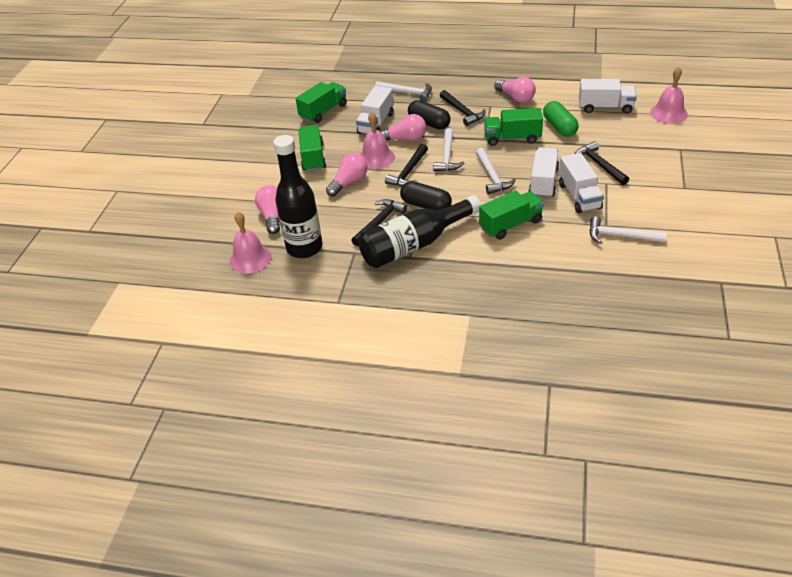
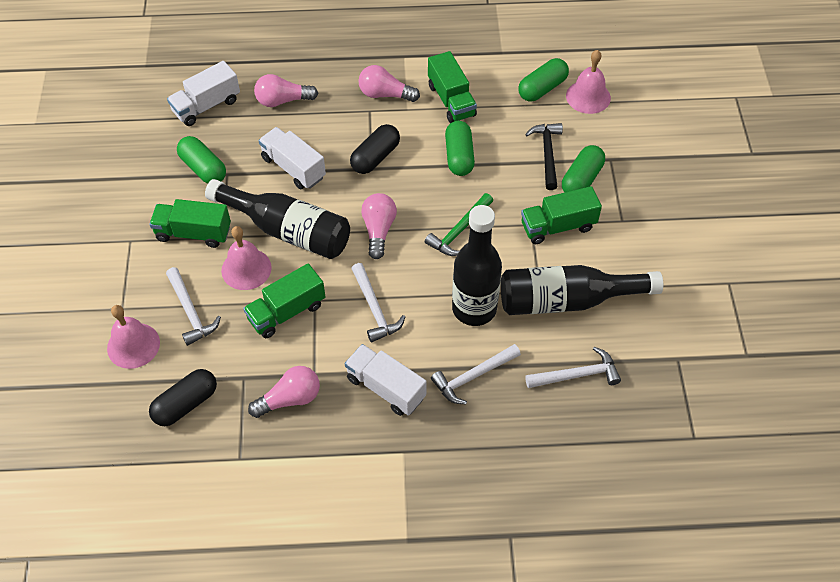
black bottle: [273,135,323,258] [358,195,481,268] = 2 -> [205,179,350,259] [452,205,502,326] [501,265,663,315] = 3
black hammer: [351,199,407,246] [385,144,428,187] [440,90,486,126] [575,141,629,185] = 4 -> [525,123,563,190] = 1
green capsule: [543,101,579,137] = 1 -> [177,136,226,184] [445,121,475,176] [518,58,569,102] [562,145,605,193] = 4
green hammer: none = 0 -> [425,193,493,256] = 1
white truck: [356,86,394,134] [529,147,559,198] [559,153,604,213] [579,79,637,114] = 4 -> [167,61,240,126] [258,127,326,189] [345,344,426,416] = 3

